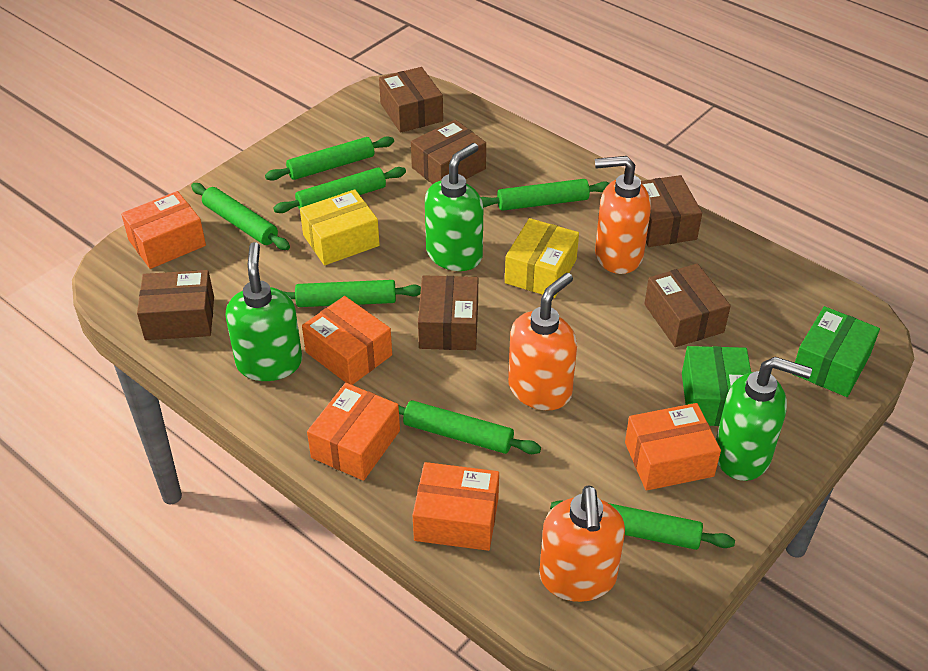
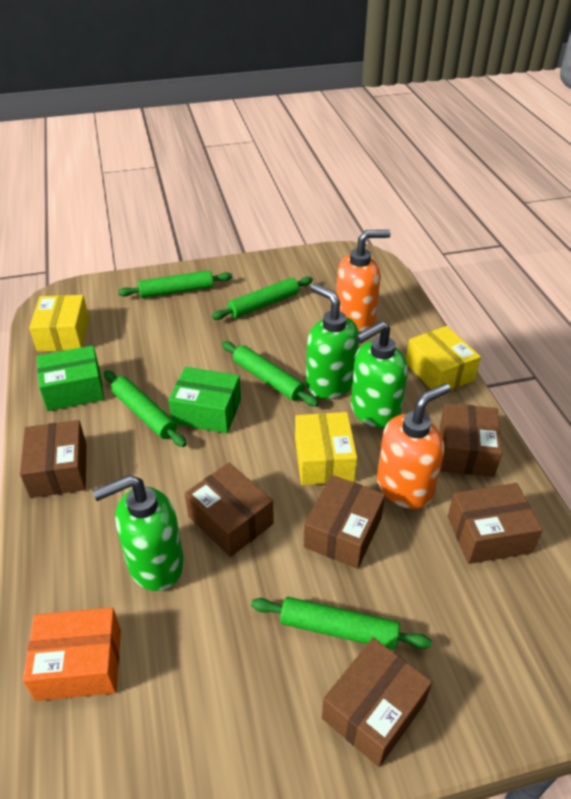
green rolling pin: [191,183,290,250] [265,136,394,181] [273,167,406,213] [283,280,421,307] [392,400,541,454] [481,179,610,211] [550,500,735,550] = 7 -> [104,370,187,447] [118,270,232,298] [212,276,313,320] [222,341,319,407] [251,597,432,650] = 5
orange box: [121,191,206,269] [302,296,392,385] [307,383,400,481] [413,462,499,551] [625,403,721,491] = 5 -> [23,608,121,701] = 1
orange soap dispenser: [508,273,577,410] [539,485,625,602] [595,156,651,274] = 3 -> [336,230,391,332] [377,383,450,509] = 2
yellow box: [300,189,380,265] [505,218,579,298] = 2 -> [29,295,89,352] [295,412,357,485] [406,326,481,390] = 3

